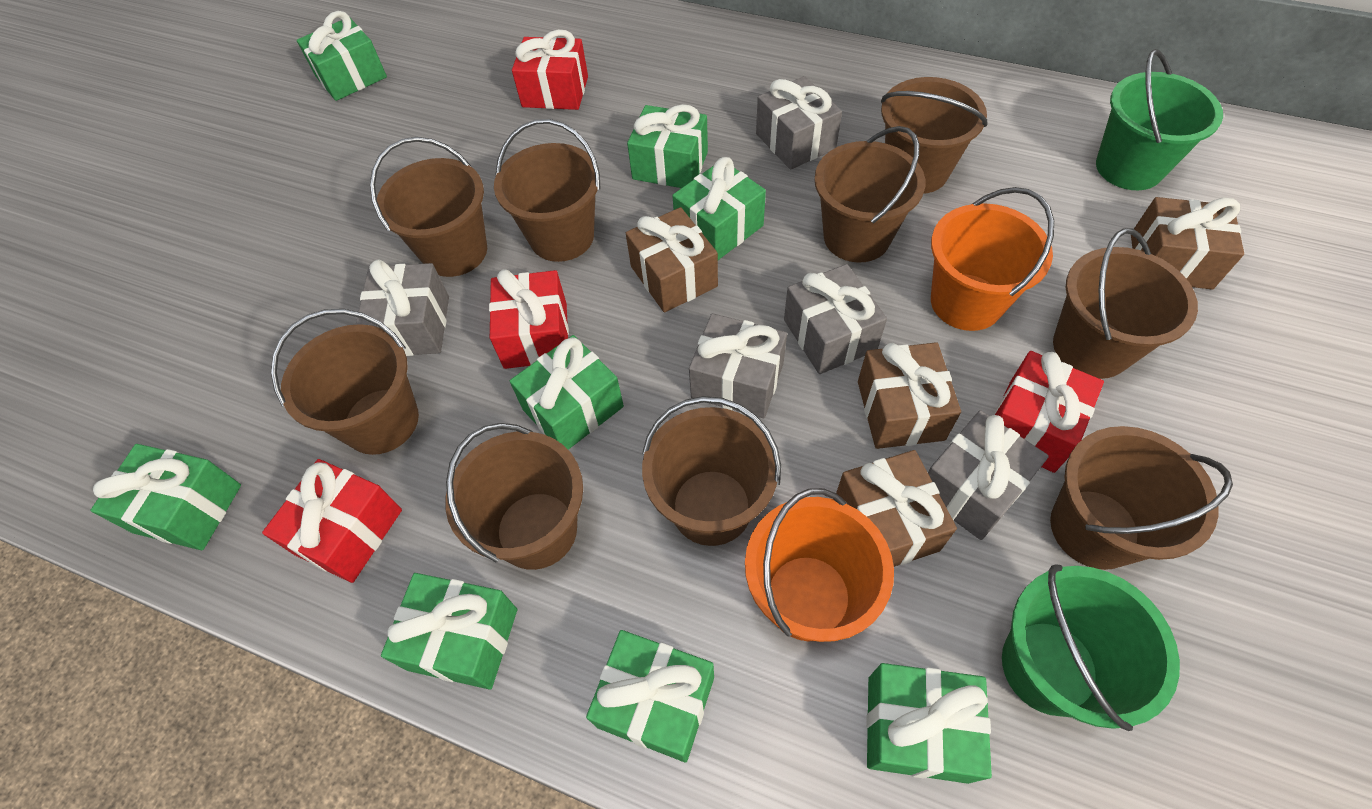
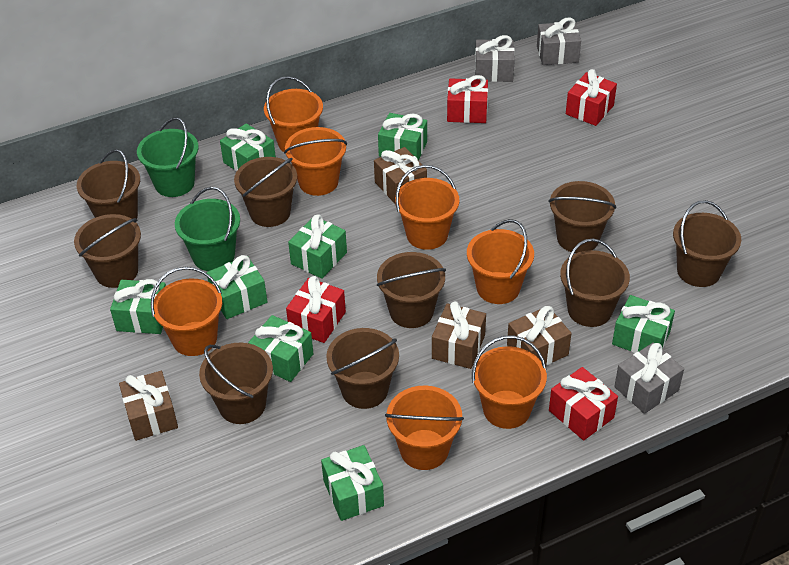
grey gift: [356,259,449,356] [689,313,787,418] [756,76,842,170] [784,264,887,374] [928,410,1049,540] = 5 -> [475,35,515,82] [537,18,581,65] [614,343,684,414] = 3
orange bucket: [745,488,894,642] [931,187,1054,331] = 2 -> [151,267,222,356] [264,76,323,152] [284,127,347,196] [385,386,464,470] [395,165,459,250] [467,219,534,304] [472,335,547,429] = 7

